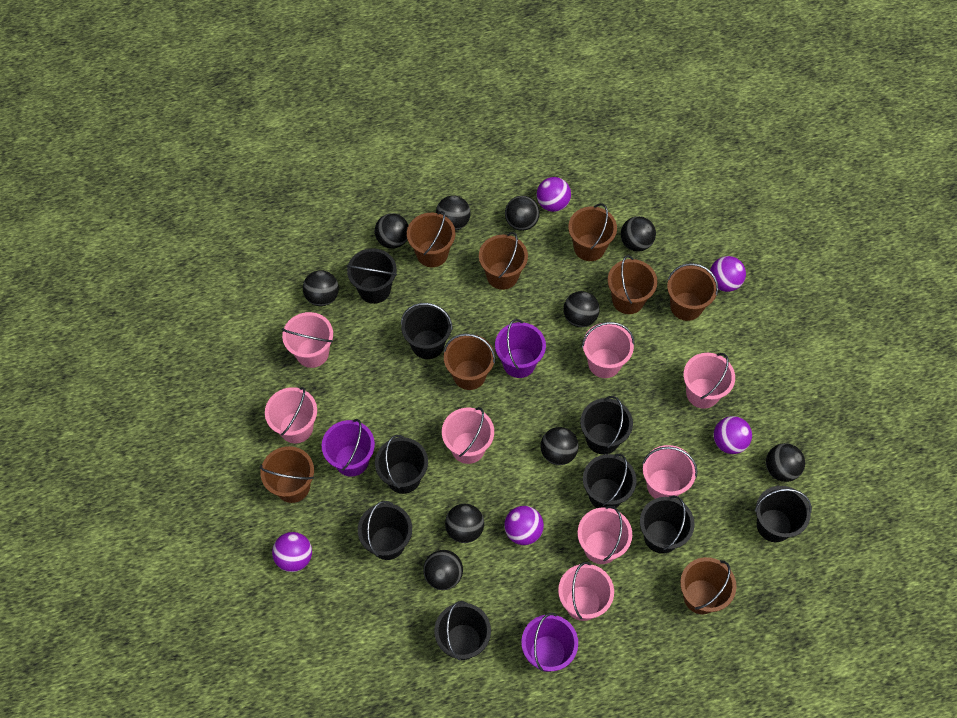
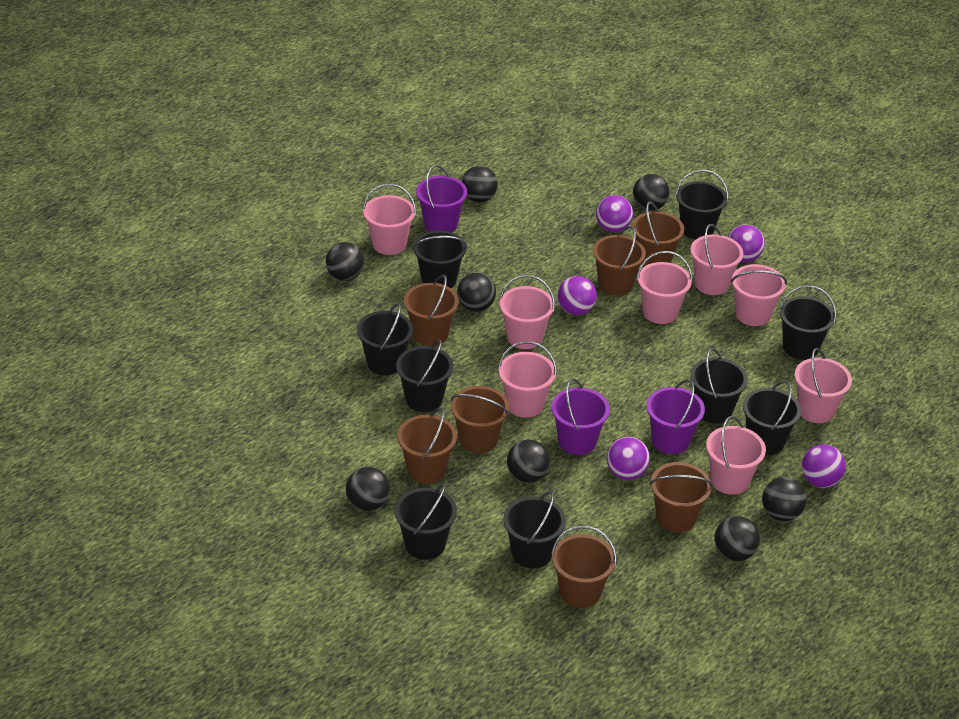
black ball: [303,270,339,306] [375,214,409,249] [423,550,463,590] [436,195,471,230] [445,504,484,543] [505,196,540,231] [540,427,579,465] [563,291,600,327] [621,216,656,252] [766,443,805,482] = 10 -> [326,242,364,281] [346,467,390,511] [457,273,496,312] [462,166,498,202] [507,439,550,483] [633,174,670,211] [714,516,760,561] [762,477,807,521] = 8
brown bucket: [260,446,314,503] [407,211,455,267] [444,333,495,390] [479,232,528,290] [568,203,617,261] [608,255,658,314] [667,263,718,321] [680,557,736,614] = 8 -> [397,408,457,484] [404,275,459,346] [451,386,509,453] [551,525,617,608] [593,226,646,296] [632,202,684,267] [649,462,713,533] = 7

